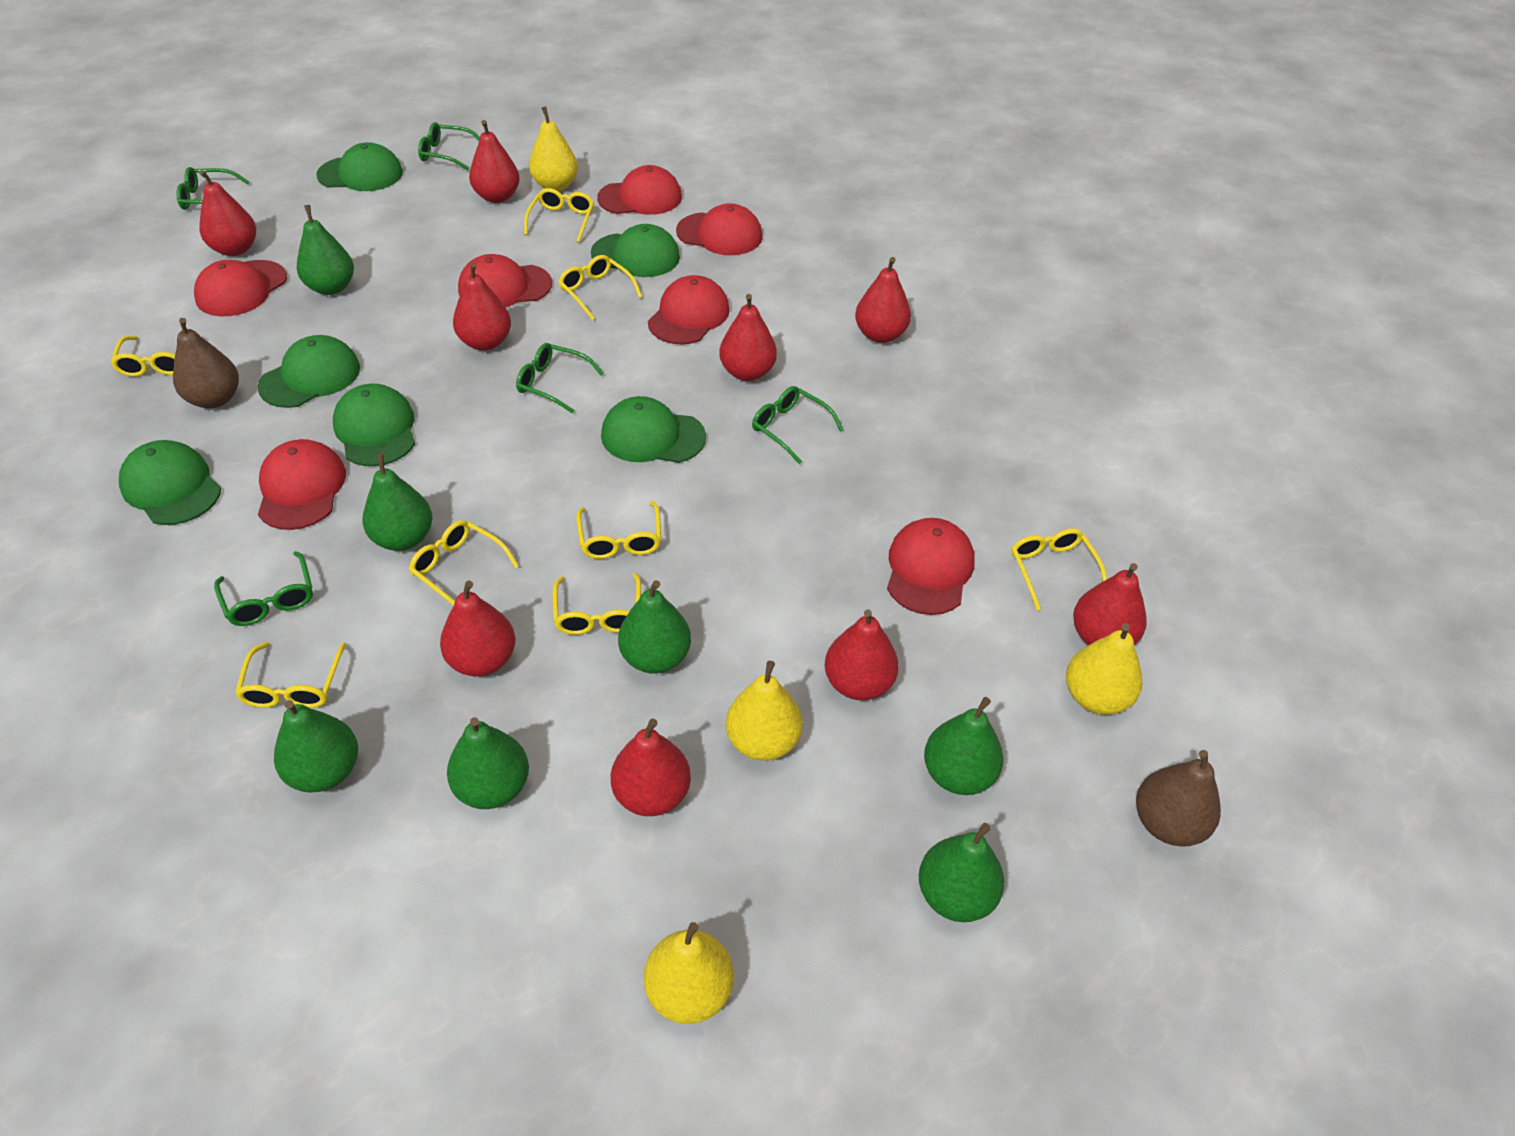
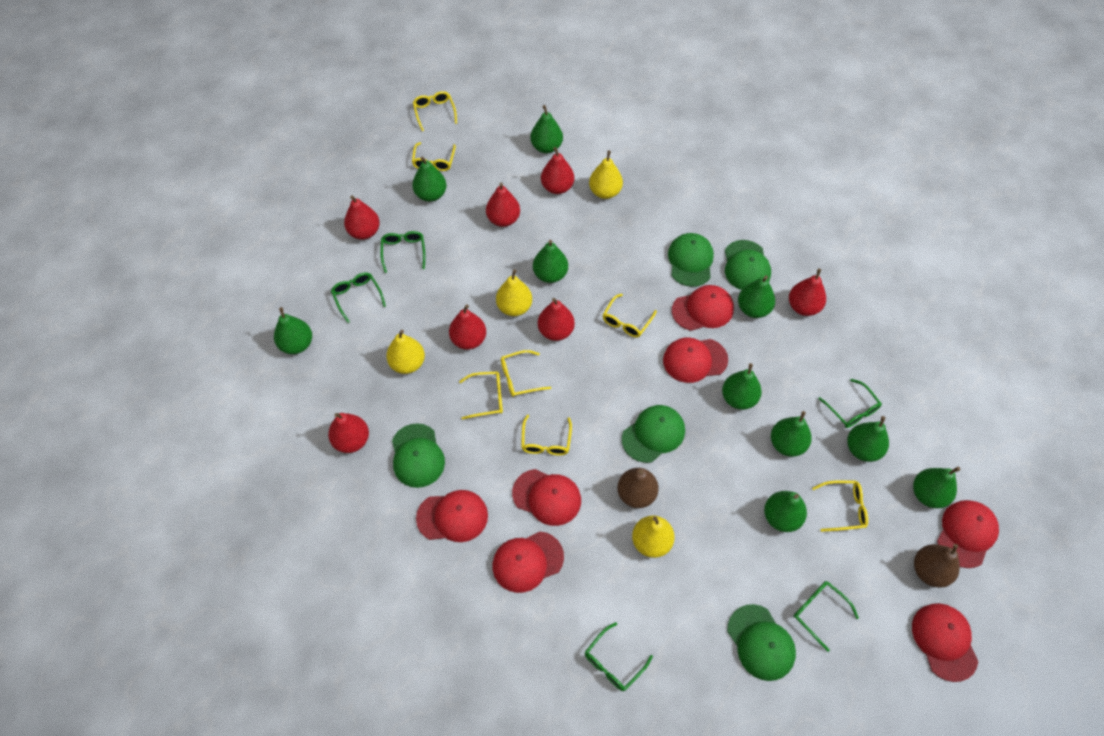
green cap: [119,440,221,525] [258,335,360,408] [316,142,403,191] [333,384,415,466] [591,224,680,277] [601,396,706,463] = 6 -> [392,423,445,488] [622,405,685,463] [668,233,714,287] [725,240,771,290] [727,604,796,681] = 5
green pear: [274,700,358,793] [297,205,354,295] [363,453,433,551] [447,717,529,809] [618,580,691,674] [919,823,1005,922] [924,697,1004,795] = 7 -> [274,307,312,354] [412,157,447,202] [530,105,563,153] [533,240,568,283] [722,363,762,410] [738,275,775,318] [764,491,807,532] [771,411,812,457] [847,416,889,462] [913,467,960,508] = 10
red pear: [199,170,256,256] [440,581,515,677] [453,262,511,351] [469,120,520,203] [611,718,691,816] [719,294,777,381] [825,609,899,700] [855,257,911,343] [1073,563,1147,645] = 9 -> [328,413,369,453] [344,195,380,240] [449,304,486,350] [486,183,520,227] [538,298,575,341] [541,147,574,194] [789,269,826,316] = 7
yellow glasses: [110,334,201,377] [235,642,347,708] [409,520,519,606] [524,188,594,242] [552,573,641,635] [558,255,642,320] [576,501,661,559] [1011,528,1107,610] = 8 -> [412,142,456,171] [413,91,457,131] [459,371,503,420] [501,350,551,397] [521,415,572,455] [603,294,657,337] [812,480,868,532] = 7

